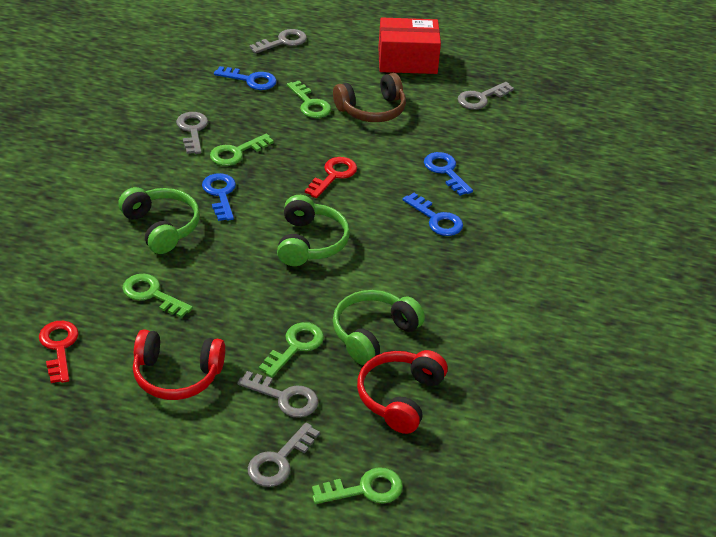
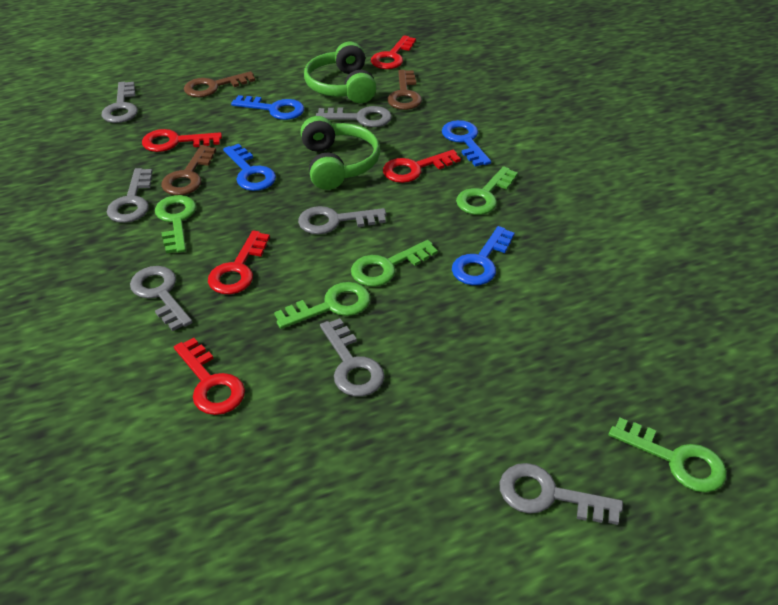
brown headphones: [333,73,406,122] = 1 -> none = 0
brown key: none = 0 -> [161,145,216,195] [184,71,255,97] [387,70,422,110] = 3
green headphones: [118,187,200,254] [277,195,350,266] [333,290,425,365] = 3 -> [300,116,380,190] [304,42,377,103] = 2
grey key: [176,112,208,154] [237,371,319,418] [248,423,320,487] [249,29,307,54] [458,82,514,110] = 5 -> [101,82,138,123] [107,168,152,223] [130,266,192,331] [298,206,386,234] [316,106,392,127] [320,318,384,397] [500,463,623,525] = 7
red box: [378,17,441,74] = 1 -> none = 0
red headphones: [133,329,225,400] [357,350,448,434] = 2 -> none = 0
red key: [39,321,79,383] [305,157,357,198] = 2 -> [142,129,222,152] [174,338,245,415] [208,230,270,294] [371,35,416,69] [383,150,461,183] = 5

